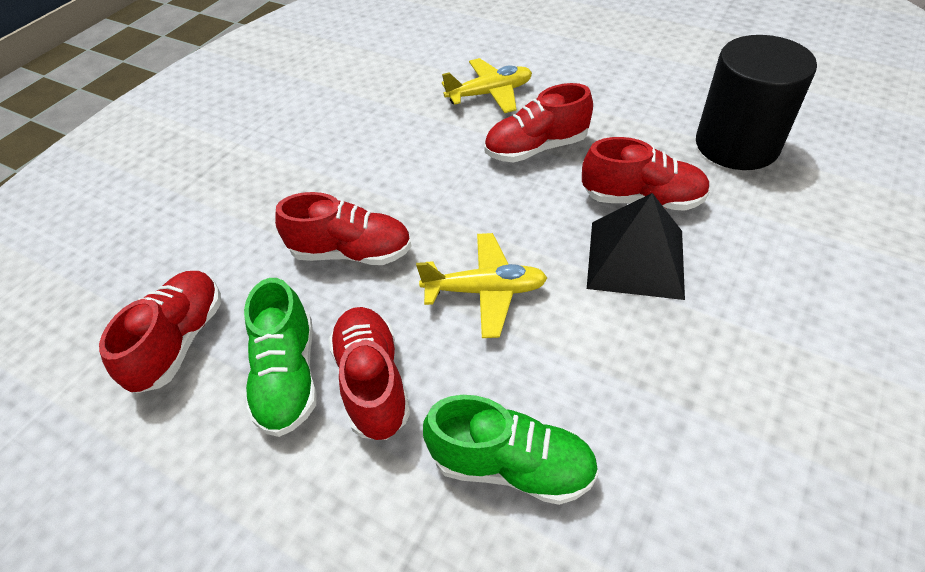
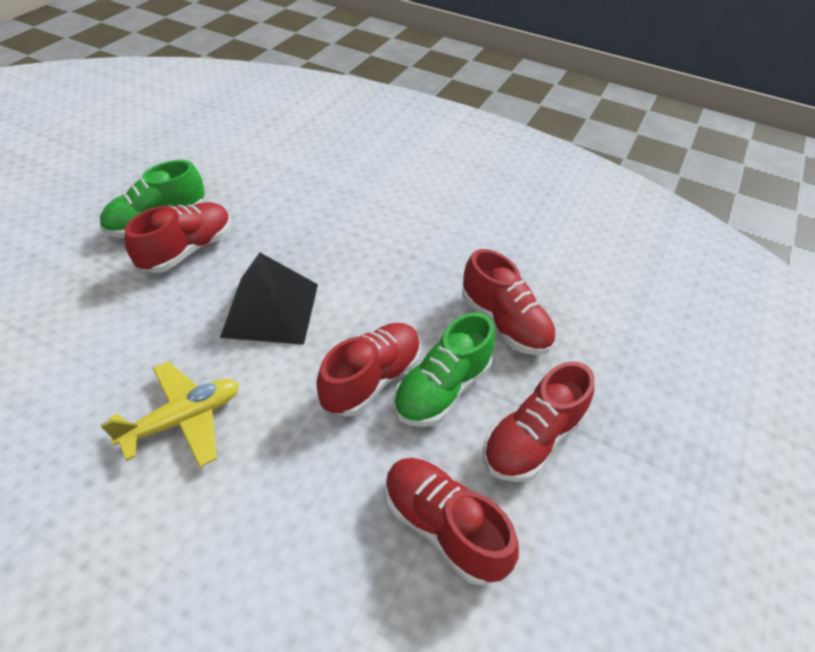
black cylinder: [696,35,817,170] = 1 -> none = 0
yellow plane: [416,233,547,338] [442,58,532,113] = 2 -> [100,361,239,467] = 1

